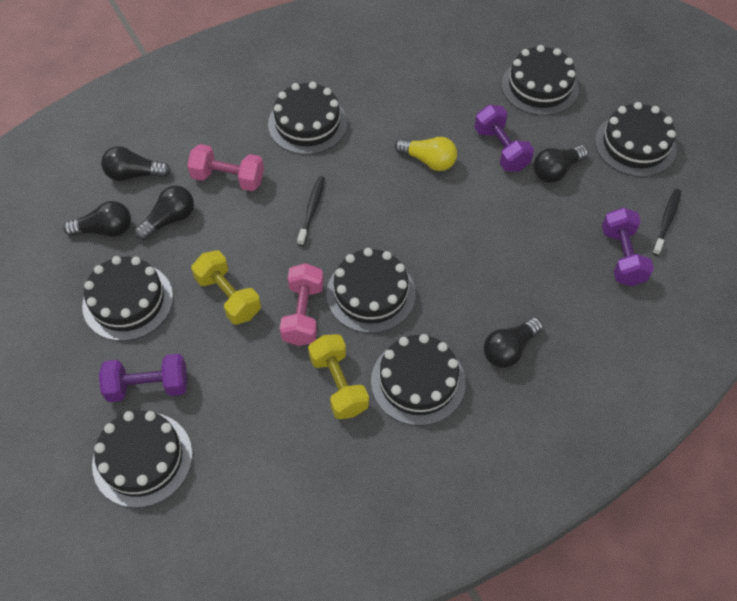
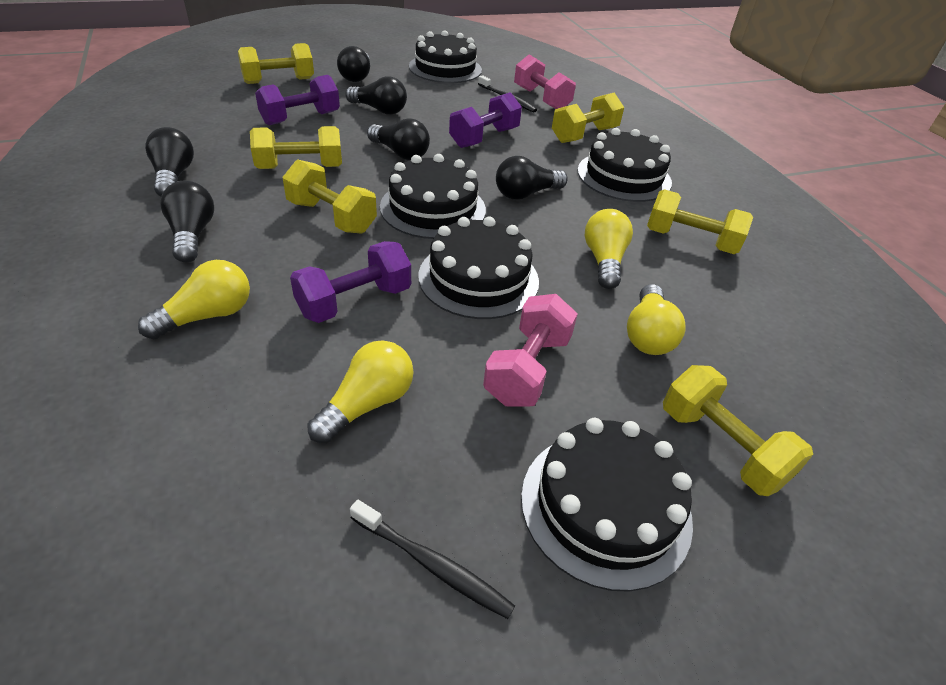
black cake: [82,256,173,341] [92,411,193,508] [268,82,347,155] [326,248,416,333] [371,334,466,426] [502,45,579,116] [595,102,677,177] = 7 -> [380,154,486,239] [409,30,482,83] [419,216,539,319] [521,418,693,592] [577,128,672,202] = 5
black light bulb: [63,201,131,237] [101,146,171,181] [134,186,194,240] [484,317,543,368] [533,145,588,183] = 5 -> [145,127,194,196] [160,180,214,262] [337,46,370,82] [345,76,407,115] [367,118,430,160] [496,156,567,200] = 6
yellow dumbbell: [191,250,261,325] [308,334,369,419] = 2 -> [238,43,314,84] [250,126,342,169] [283,159,377,234] [552,92,624,143] [647,189,753,254] [663,365,813,496] = 6
yellow light bulb: [395,137,457,171] = 1 -> [138,260,250,339] [307,340,414,443] [585,209,633,289] [627,284,686,355] = 4

